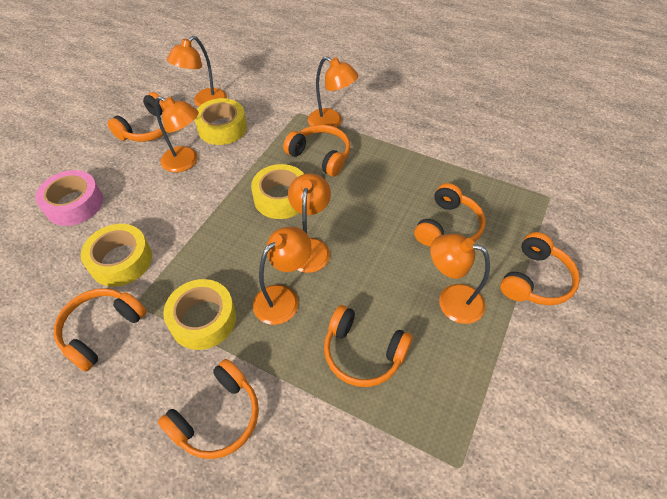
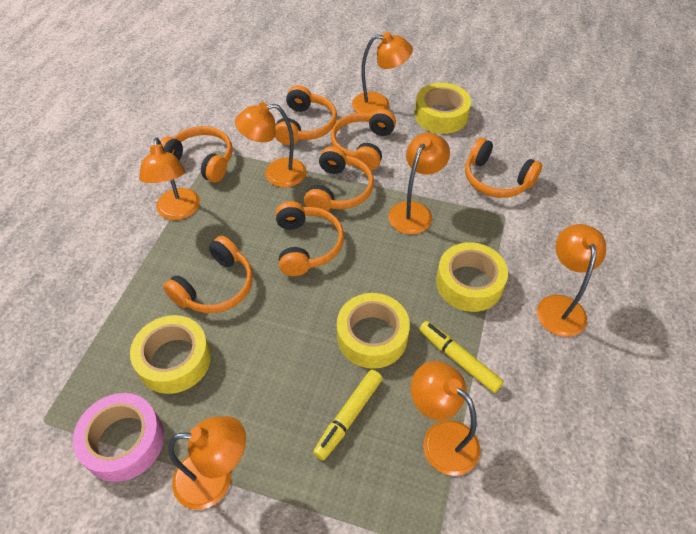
orange lamp: [155,96,199,172] [167,36,227,107] [253,227,311,325] [288,173,331,273] [308,56,358,128] [430,234,490,324] = 6 -> [139,137,200,220] [168,416,246,510] [235,103,306,188] [352,32,413,114] [388,132,450,234] [411,361,480,476] [537,224,606,337] = 7
yellow marker: none = 0 -> [313,370,383,460] [419,321,504,393] = 2

